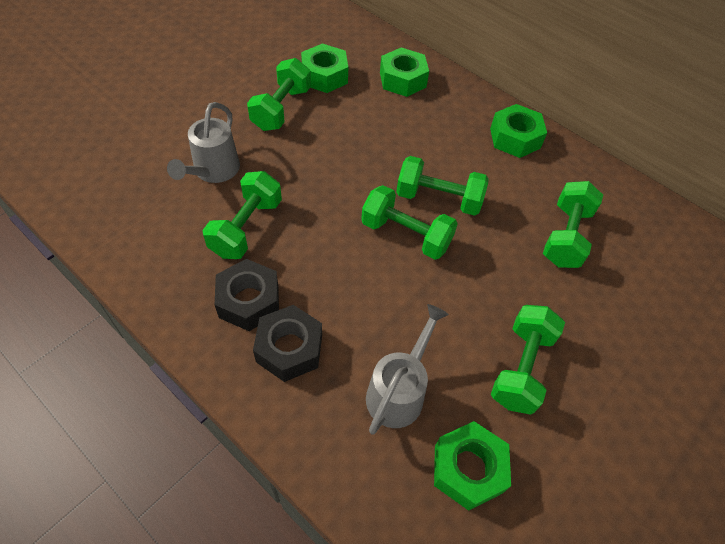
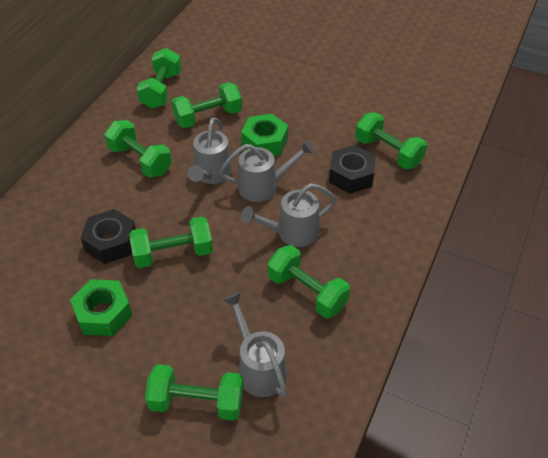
green dumbbell: [202,171,282,259] [247,58,311,131] [361,185,458,260] [396,156,489,216] [491,305,565,415] [543,181,603,268] = 6 -> [104,120,172,178] [129,216,213,268] [137,48,182,109] [145,364,244,421] [172,82,242,128] [268,245,350,318] [355,112,427,169] = 7
green nut: [301,43,348,93] [380,47,429,97] [434,421,511,511] [490,104,547,158] = 4 -> [70,279,132,336] [241,114,288,156] = 2
grey watering can: [167,102,240,183] [366,304,449,435] = 2 -> [187,117,232,184] [219,140,314,202] [223,292,287,398] [241,183,336,247] = 4

